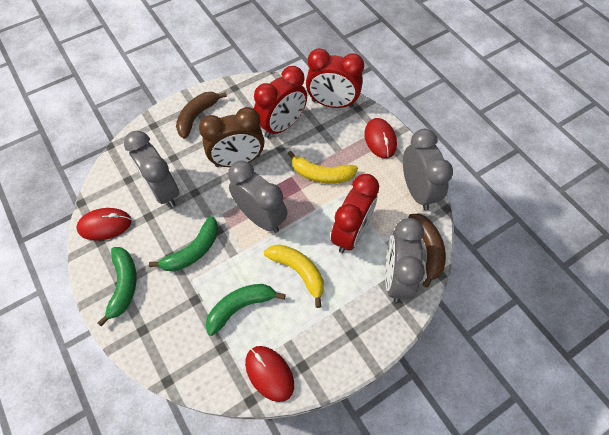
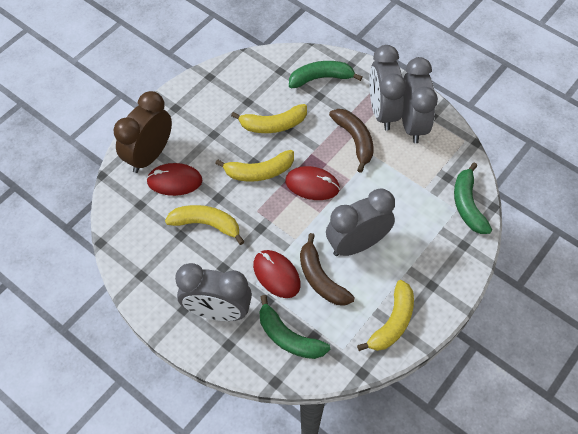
red clock: [254,66,307,138] [306,48,364,108] [331,174,379,253] = 3 -> none = 0
yellow banana: [264,244,324,308] [287,151,358,184] = 2 -> [165,205,245,245] [215,150,294,182] [231,104,307,133] [357,280,414,351] = 4

